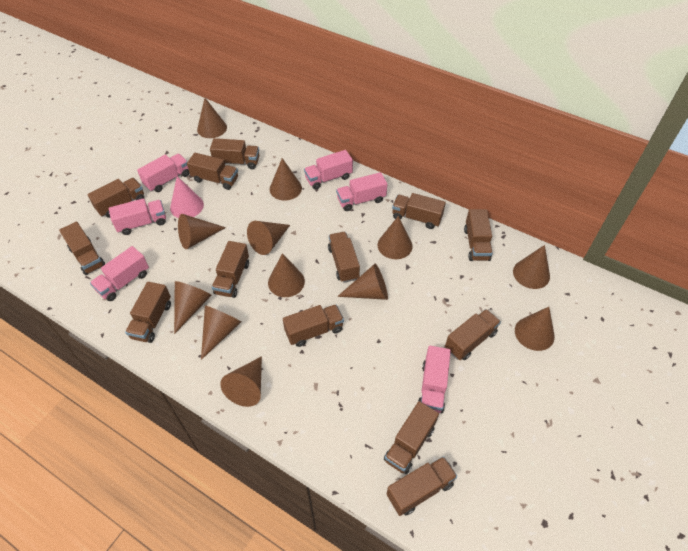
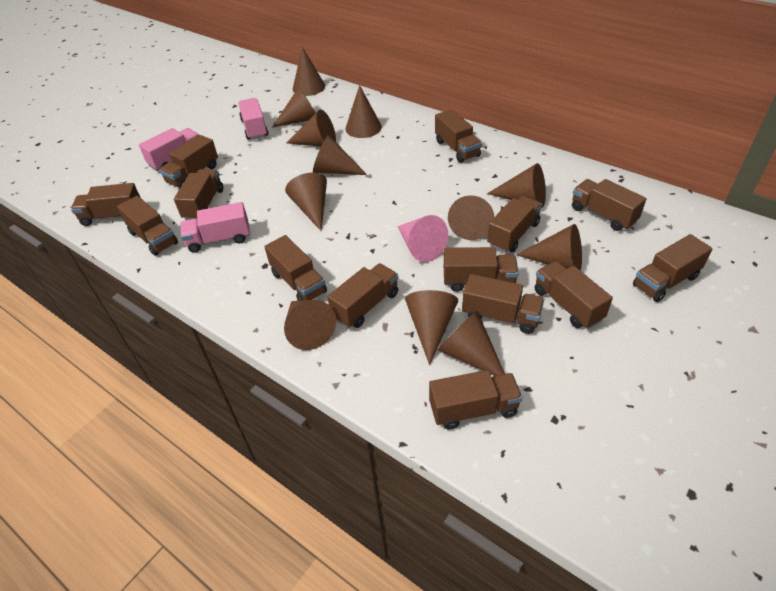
brown truck: [59,221,105,275] [87,178,144,218] [125,282,171,343] [187,153,238,190] [210,138,259,169] [212,241,249,298] [283,305,344,347] [328,232,360,283] [384,401,439,474] [387,456,457,516] [392,193,446,229] [445,309,501,360] [464,209,493,261] = 13 -> [71,183,141,226] [117,196,178,256] [159,134,218,188] [174,169,223,220] [264,235,327,301] [327,263,398,328] [429,370,522,430] [435,109,482,163] [444,247,519,292] [462,274,544,334] [487,196,542,253] [535,261,613,329] [572,179,647,231] [633,234,712,302] = 14
pink truck: [90,246,149,301] [109,198,166,235] [137,154,189,192] [304,150,353,190] [336,172,387,211] [418,346,451,413] = 6 -> [139,128,198,171] [180,202,250,253] [238,98,268,140] = 3

